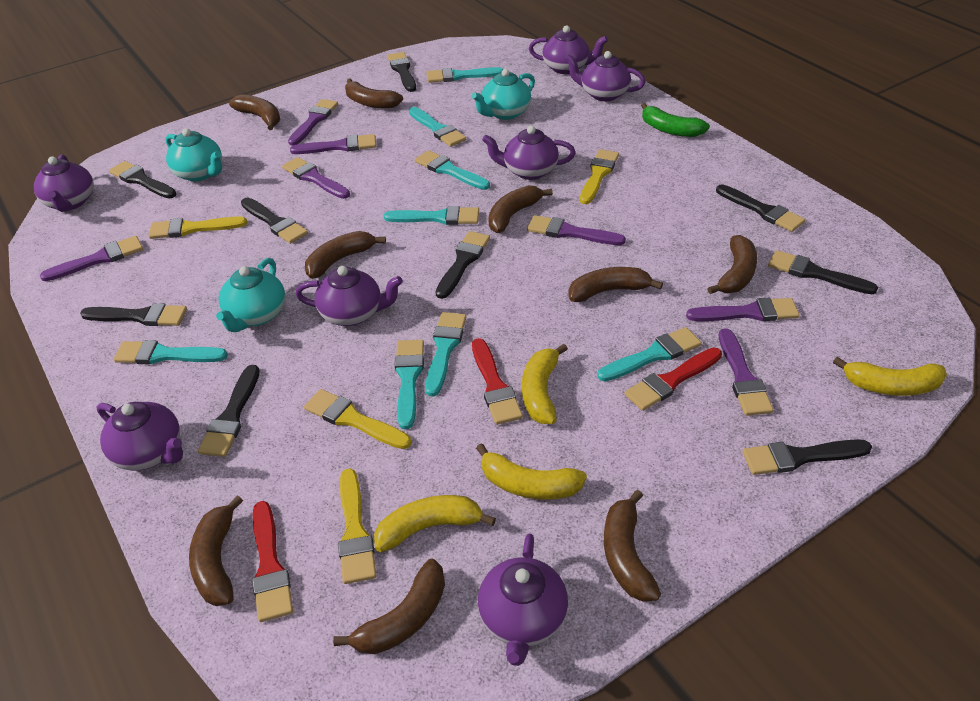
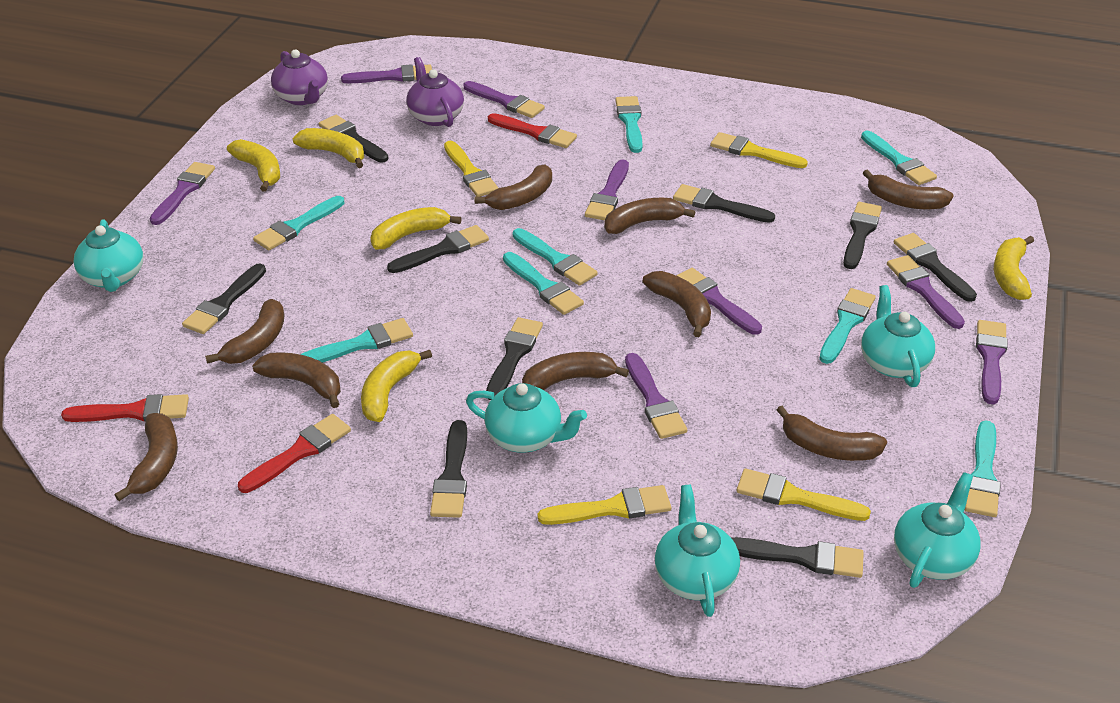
green banana: [641,103,710,137] = 1 -> none = 0
purple brush: [40,236,143,281] [282,157,350,199] [288,99,338,146] [290,134,376,154] [527,215,626,245] [686,298,799,321] [719,328,773,416] = 7 -> [150,162,215,225] [341,64,432,83] [464,81,545,118] [585,159,629,221] [625,353,687,439] [676,268,762,335] [887,255,965,329] [976,320,1008,405] = 8
purple teapot: [34,154,94,212] [96,402,183,471] [295,266,403,326] [478,534,568,666] [482,126,576,180] [529,25,608,74] [565,51,646,101] = 7 -> [271,49,328,105] [407,57,464,127] = 2
turquoise teapot: [165,128,222,181] [216,258,285,332] [472,69,535,120] = 3 -> [73,219,143,292] [466,383,587,453] [655,485,740,617] [861,285,935,387] [894,472,981,588] = 5
yellow banana: [374,495,496,552] [476,443,587,500] [522,344,568,424] [833,357,947,396] = 4 -> [227,139,280,192] [293,128,364,168] [361,350,432,422] [371,207,462,250] [994,236,1034,300] = 5

